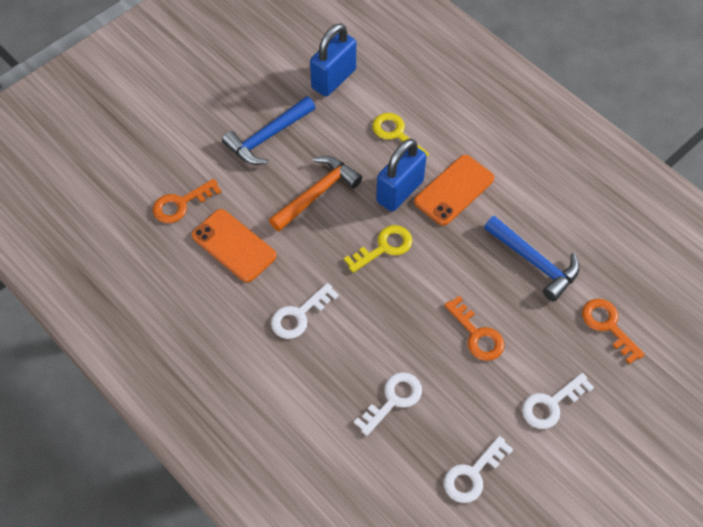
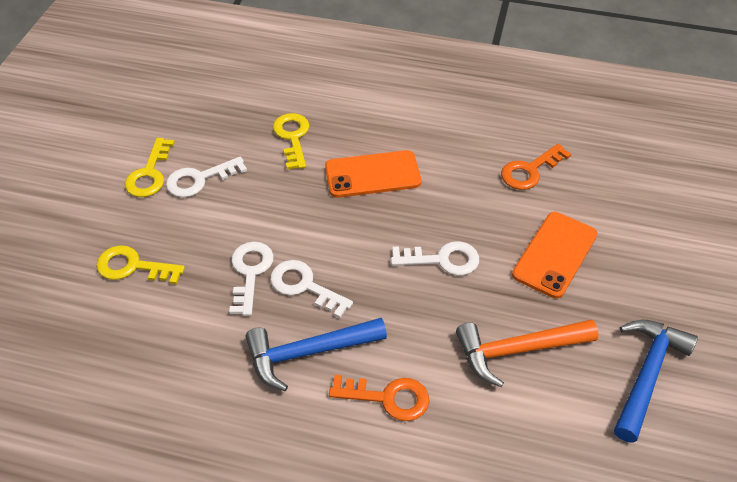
blue padlock: [310,23,356,97] [376,139,426,212] = 2 -> none = 0
orange key: [153,179,222,223] [444,296,504,361] [582,299,645,364] = 3 -> [329,375,430,421] [501,144,571,190] = 2
yellow key: [344,225,412,273] [372,113,429,157] = 2 -> [96,245,185,284] [125,138,175,197] [273,113,309,170] = 3

